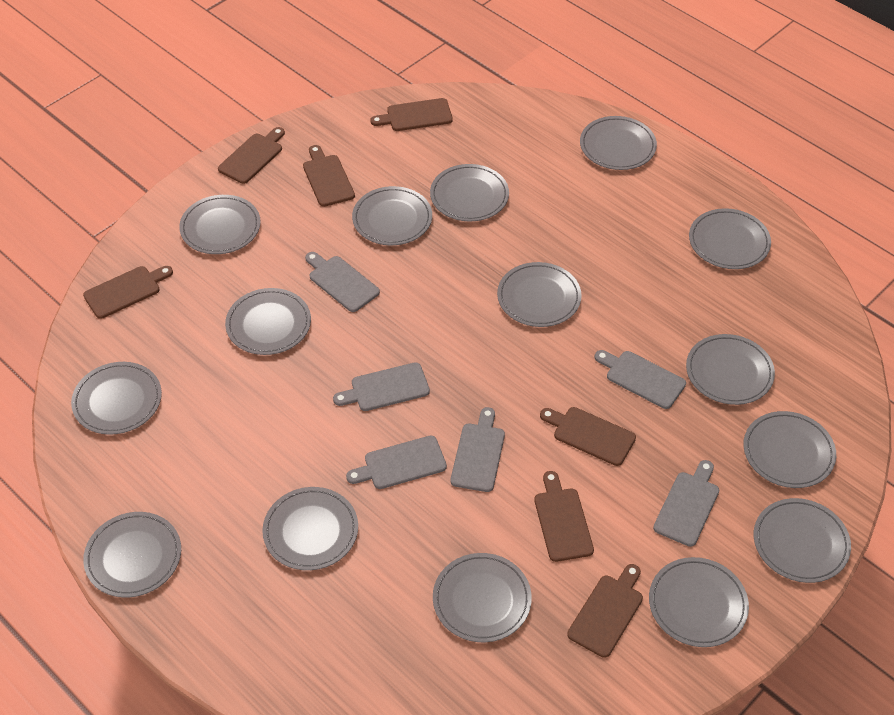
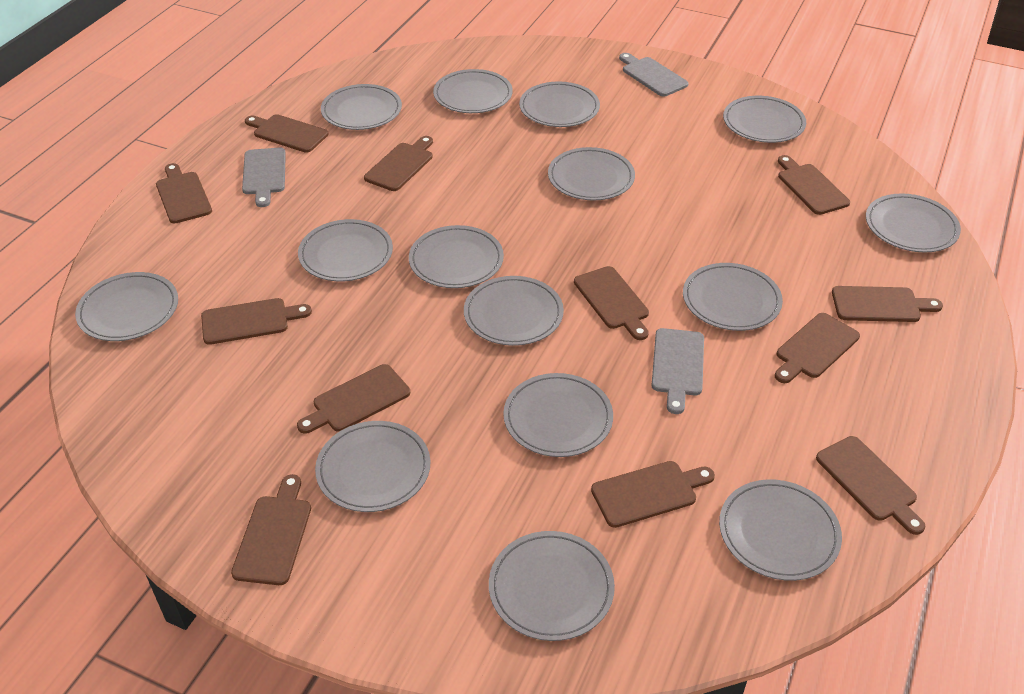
brown cutting board: [83,266,173,319] [218,127,285,184] [303,145,355,207] [370,98,453,131] [534,471,594,562] [540,407,636,466] [567,564,643,658] = 7 -> [156,163,212,224] [201,298,312,345] [231,474,311,585] [245,114,328,152] [297,364,410,434] [364,136,433,191] [574,266,649,340] [591,461,715,528] [775,313,860,383] [778,155,850,215] [816,436,925,535] [832,286,943,322] = 12
grey cutting board: [305,252,380,312] [333,362,430,411] [346,436,447,489] [450,407,505,492] [594,350,686,409] [653,460,719,547] = 6 -> [242,148,286,207] [619,53,688,97] [651,328,704,414] = 3

